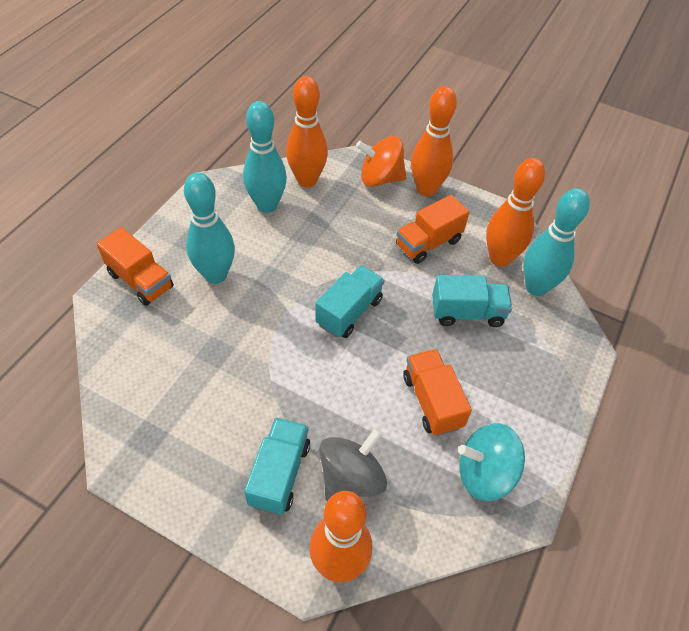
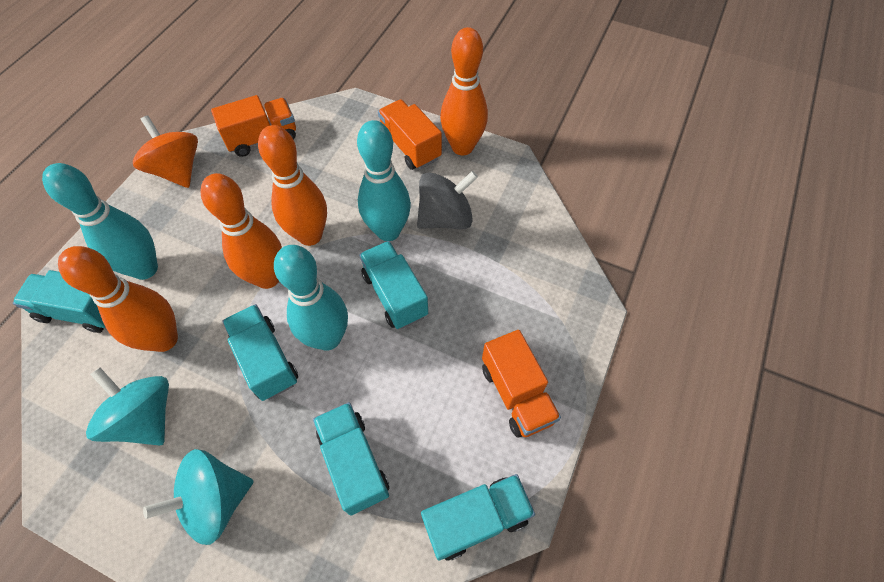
turquoise spinning top: [458,423,525,501] = 1 -> [86,368,169,446] [143,449,254,545] = 2
turquoise truck: [244,417,310,515] [315,265,385,338] [432,275,512,327] = 3 -> [13,270,105,333] [223,304,298,401] [313,402,389,516] [359,241,428,329] [421,474,535,561] = 5

